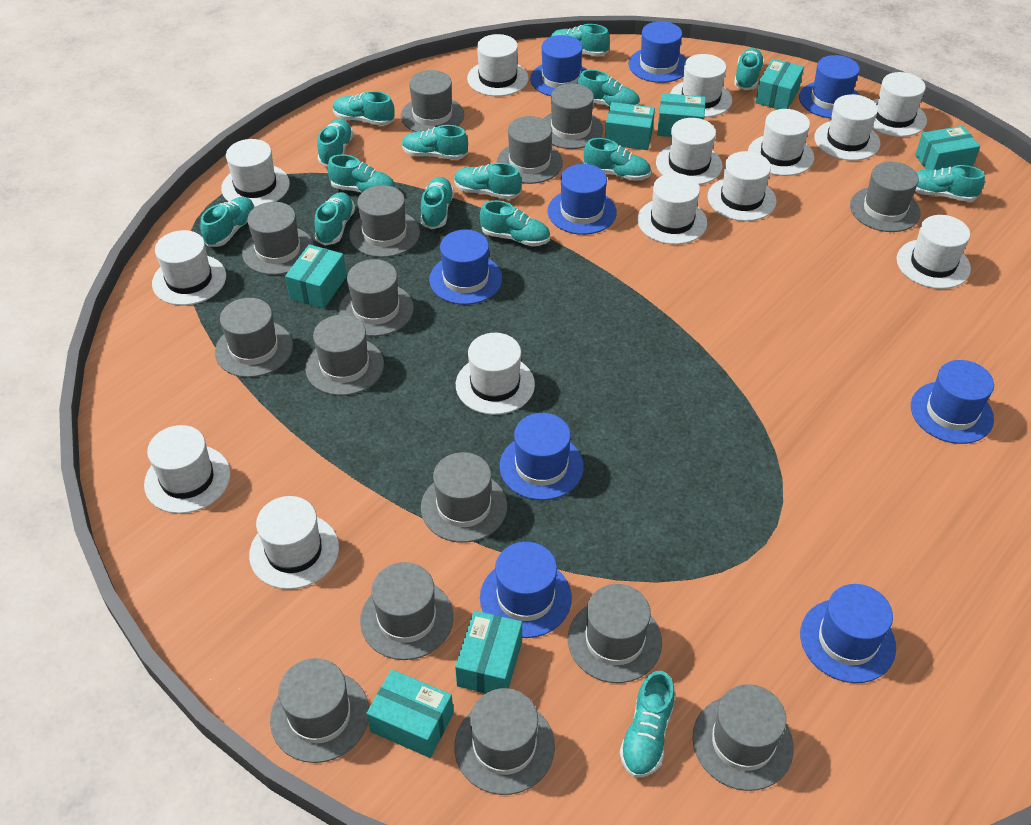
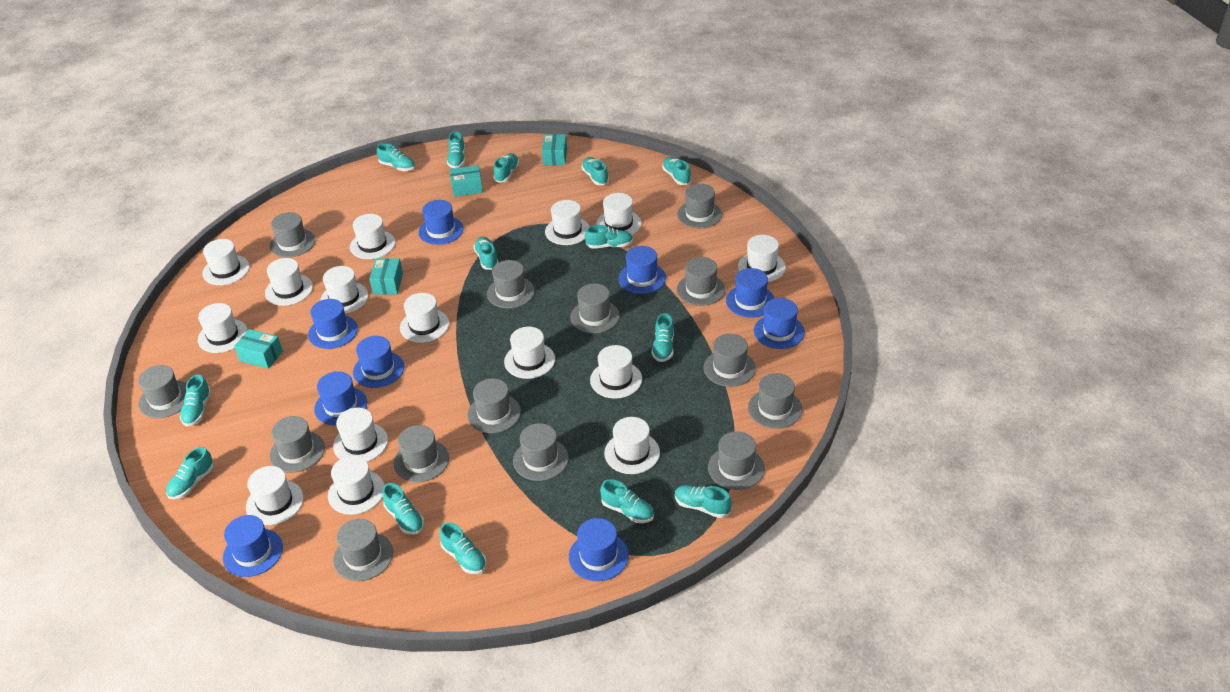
grey hat: [215,298,293,378] [242,202,314,275] [270,658,369,763] [305,315,384,396] [339,259,414,337] [349,185,420,258] [360,562,453,660] [401,70,464,132] [421,452,507,543] [454,688,555,795] [496,116,563,184] [543,84,603,149] [568,584,662,683] [692,684,794,791] [850,162,920,232] = 15 -> [138,365,186,418] [270,212,315,258] [270,416,325,473] [333,519,393,581] [394,425,449,482] [467,378,521,433] [487,260,535,308] [513,423,569,481] [570,283,620,333] [677,184,722,228] [677,257,725,306] [704,334,756,387] [708,431,765,490] [748,373,802,429] = 14
turquoise box: [285,244,347,309] [367,670,454,758] [455,610,522,693] [605,102,655,150] [657,93,706,137] [755,59,804,109] [915,126,980,170] = 7 -> [234,329,283,369] [369,258,403,295] [449,165,483,197] [542,134,567,165] = 4
turquoise shoe: [200,197,255,247] [314,192,355,246] [317,119,354,167] [327,154,396,193] [333,91,394,126] [402,125,468,160] [420,177,454,229] [454,163,521,200] [480,200,550,246] [550,24,610,56] [578,70,640,107] [584,138,651,181] [620,671,675,778] [734,48,764,90] [915,165,985,202] = 15 -> [166,447,214,499] [180,375,211,426] [377,143,415,171] [382,483,424,535] [439,522,487,574] [447,132,465,168] [473,237,499,270] [493,153,519,183] [581,157,609,185] [585,225,633,249] [600,479,654,523] [652,313,674,362] [662,157,691,185] [675,485,732,518] = 14
white hat: [144,425,231,514] [152,230,226,306] [221,139,290,207] [249,496,339,589] [456,333,535,415] [467,34,528,96] [637,173,707,245] [656,118,723,185] [670,54,732,117] [708,151,776,221] [748,109,814,176] [814,94,880,161] [872,72,927,137] [897,215,971,289] = 14 -> [198,303,248,353] [202,239,250,285] [246,466,304,525] [265,258,313,306] [320,266,368,314] [328,456,385,515] [333,408,388,462] [350,214,396,259] [400,293,449,343] [504,327,555,379] [545,200,590,245] [590,345,642,399] [596,193,641,235] [604,417,660,474] [738,235,786,282] = 15

